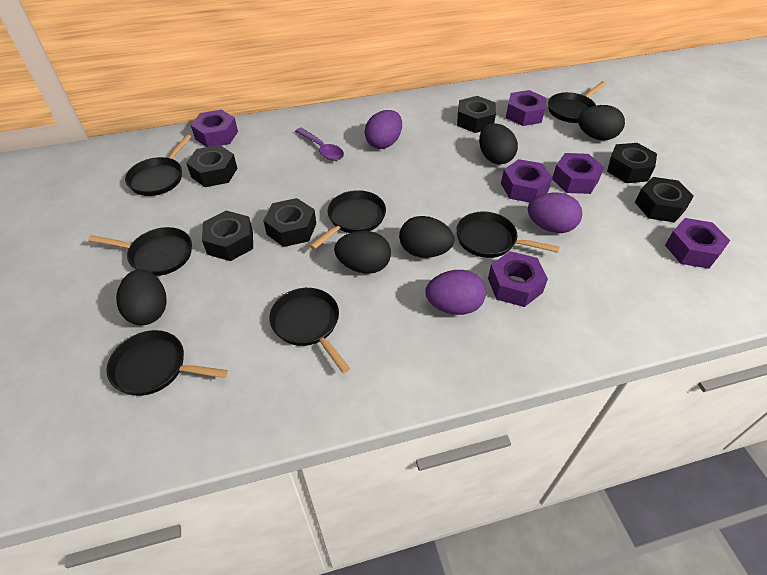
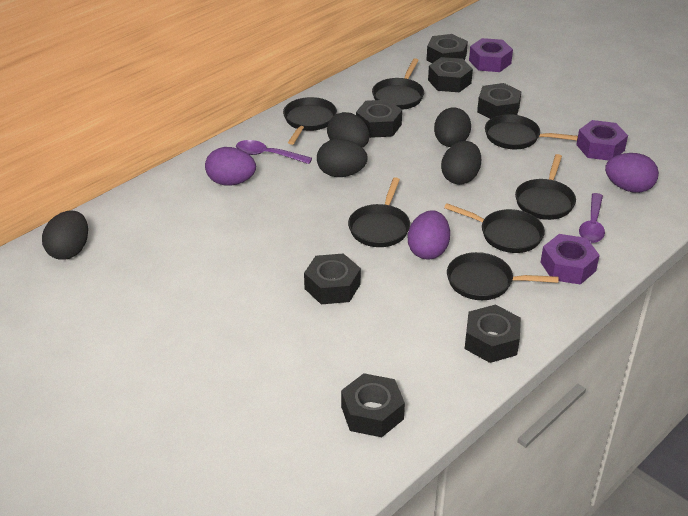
black nut: [186,145,237,187] [202,211,253,261] [263,198,316,247] [457,96,496,133] [607,143,657,183] [635,177,694,223] = 6 -> [304,253,361,304] [341,373,405,437] [356,100,402,138] [427,34,468,63] [428,57,473,92] [465,305,521,363] [477,83,522,119] = 7
purple nut: [191,110,238,147] [488,251,548,307] [501,159,552,202] [506,90,547,126] [552,153,604,194] [665,218,730,269] = 6 -> [469,38,513,72] [540,234,600,285] [576,120,628,161] = 3
purple spoon: [295,128,344,161] = 1 -> [236,140,312,164] [579,193,605,243] = 2

